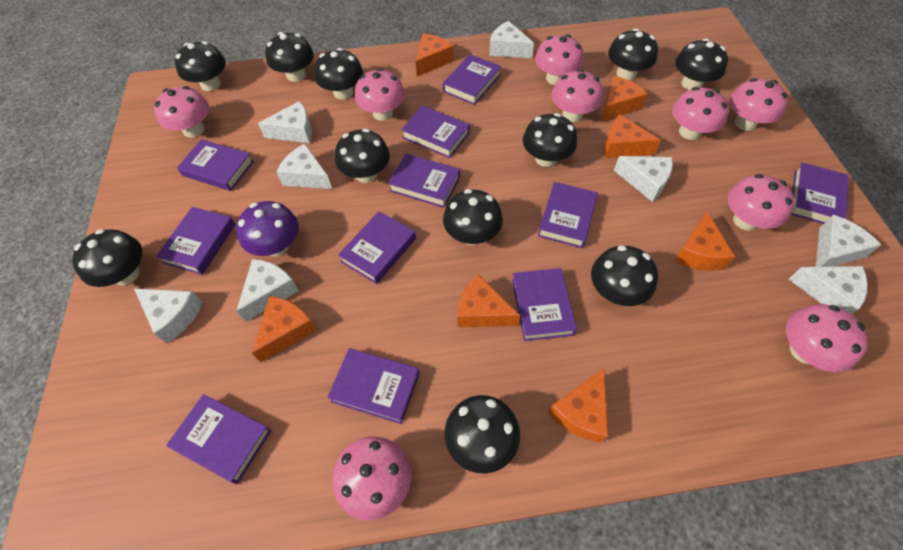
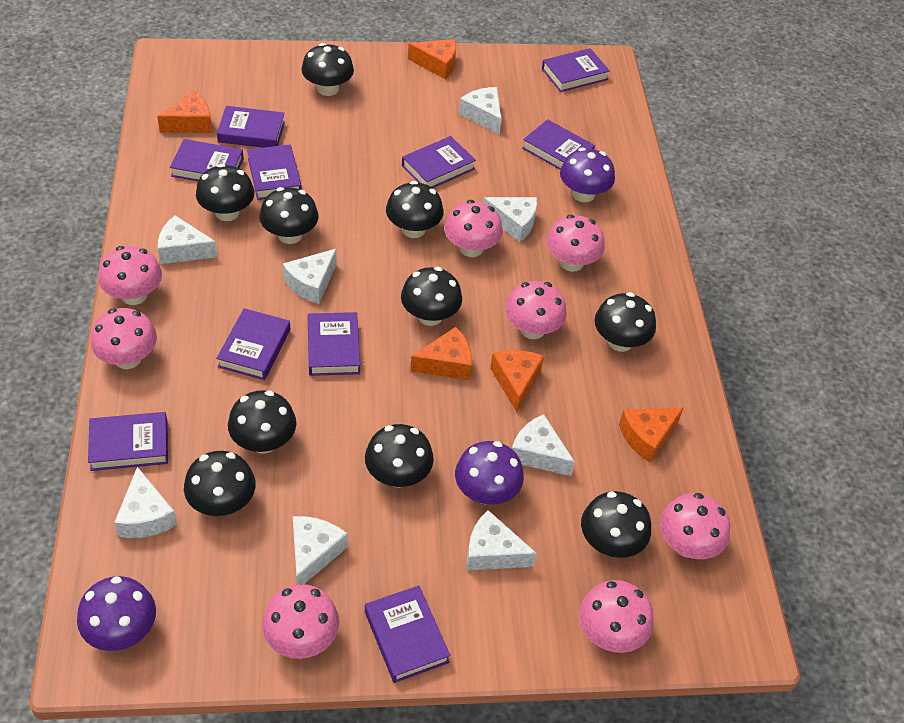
black mushroom: [72,229,142,287] [175,41,226,91] [265,32,314,82] [314,48,363,100] [335,129,390,183] [443,189,503,245] [444,395,520,473] [523,113,577,167] [591,245,658,306] [608,29,658,80] [675,38,728,90] = 11 -> [184,451,256,516] [196,164,255,221] [228,390,296,454] [259,187,319,244] [302,43,354,96] [365,424,434,488] [386,181,444,238] [401,267,462,326] [581,491,651,558] [594,292,656,352] = 10
orange cheese: [252,296,316,363] [415,34,454,76] [457,274,520,327] [548,368,608,443] [601,76,648,121] [604,115,661,158] [674,211,735,270] = 7 -> [157,91,212,133] [408,39,456,79] [410,327,472,380] [490,350,544,412] [619,408,683,463] = 5
pink mushroom: [154,86,209,138] [332,437,411,520] [355,68,405,121] [535,34,584,85] [551,69,603,122] [672,87,729,140] [728,174,794,231] [730,78,788,131] [786,304,868,372] = 9 -> [90,308,157,369] [98,246,162,305] [262,584,339,659] [444,200,503,257] [505,281,567,339] [546,215,605,272] [579,580,654,653] [660,493,730,559] = 8
purple book: [156,207,236,275] [166,394,271,484] [177,139,254,191] [327,348,420,424] [338,211,416,284] [388,154,460,208] [401,106,470,158] [443,54,501,105] [512,268,577,341] [538,182,598,248] [791,163,849,224] = 11 -> [88,412,168,471] [170,139,244,181] [216,308,290,380] [217,106,285,148] [247,145,302,200] [308,312,360,376] [365,585,450,683] [402,136,476,188] [522,119,595,170] [542,48,610,92] = 10
purple mushroom: [236,201,299,256] = 1 -> [77,576,156,651] [455,441,524,505] [560,148,615,202] = 3

